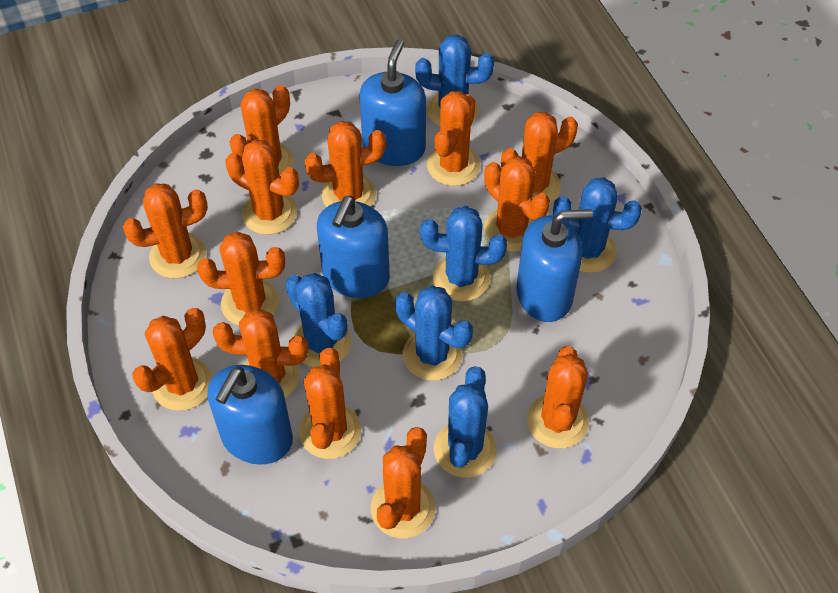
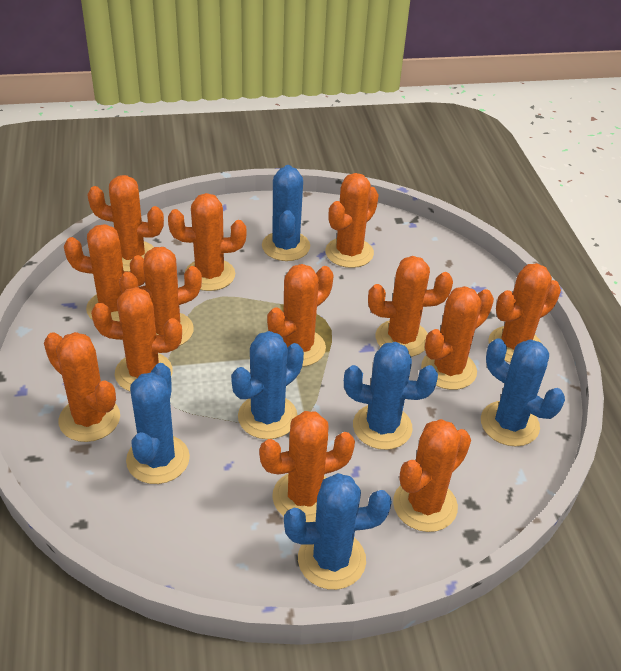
blue soap dispenser: [207,365,293,465] [317,196,390,298] [359,39,426,166] [516,209,593,322] = 4 -> none = 0

